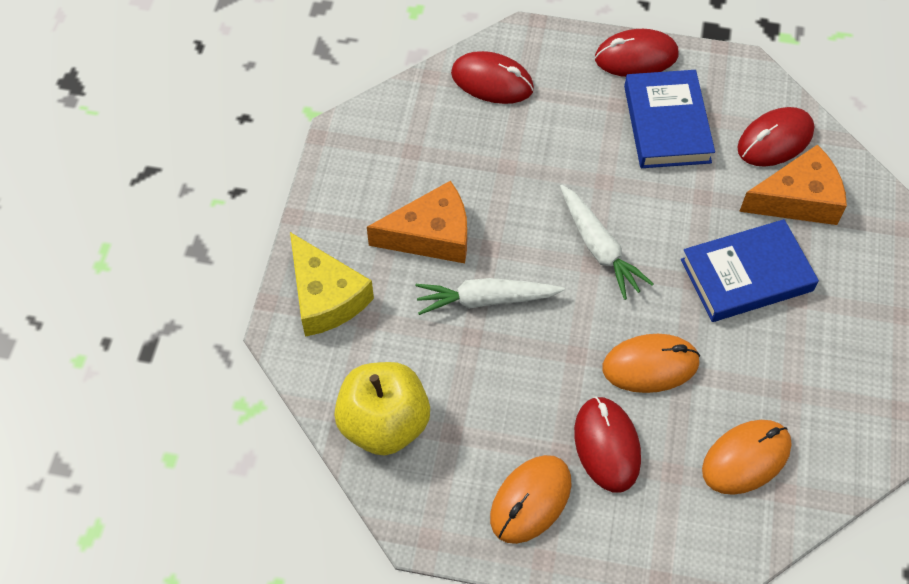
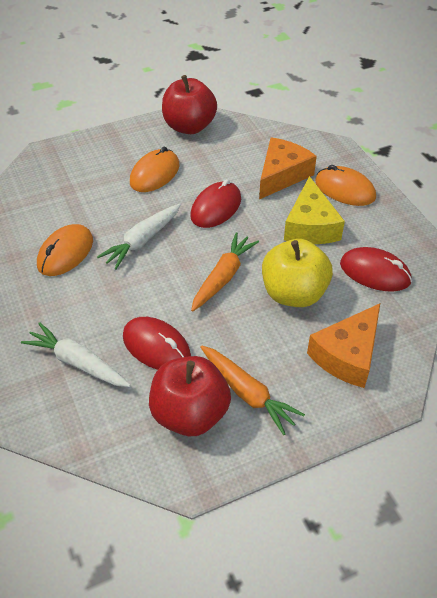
blue book: [624,70,715,168] [681,219,819,322] = 2 -> none = 0
orange carrot: none = 0 -> [191,232,259,312] [200,346,305,435] = 2
red apple: none = 0 -> [149,356,231,436] [162,75,217,134] = 2
red mouse: [451,51,534,104] [574,397,641,492] [595,29,679,77] [737,107,814,167] = 4 -> [123,317,191,370] [190,179,241,228] [340,247,412,291] = 3

